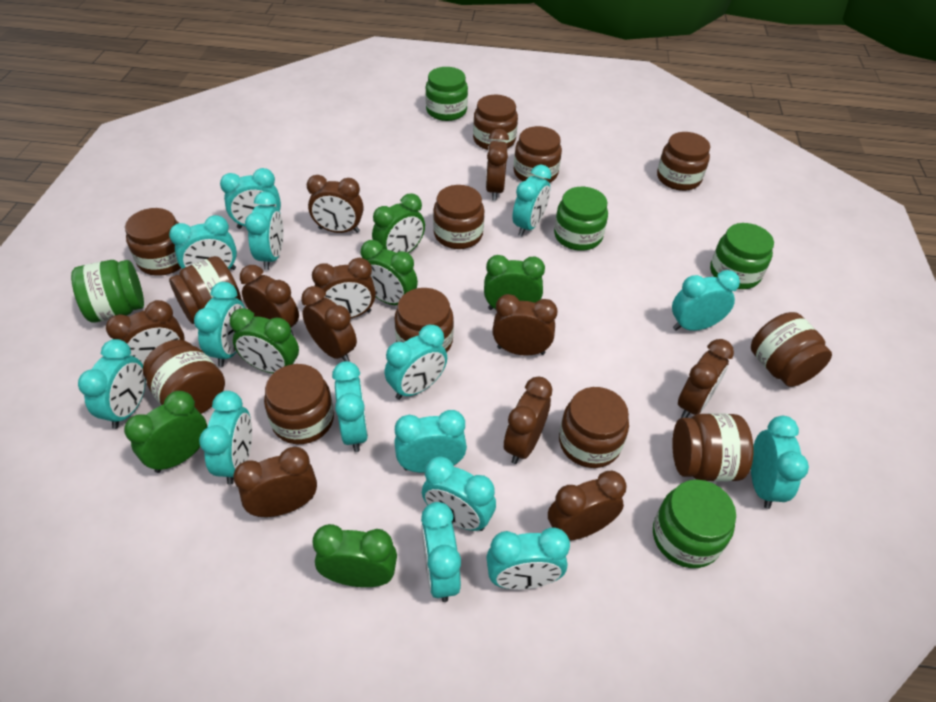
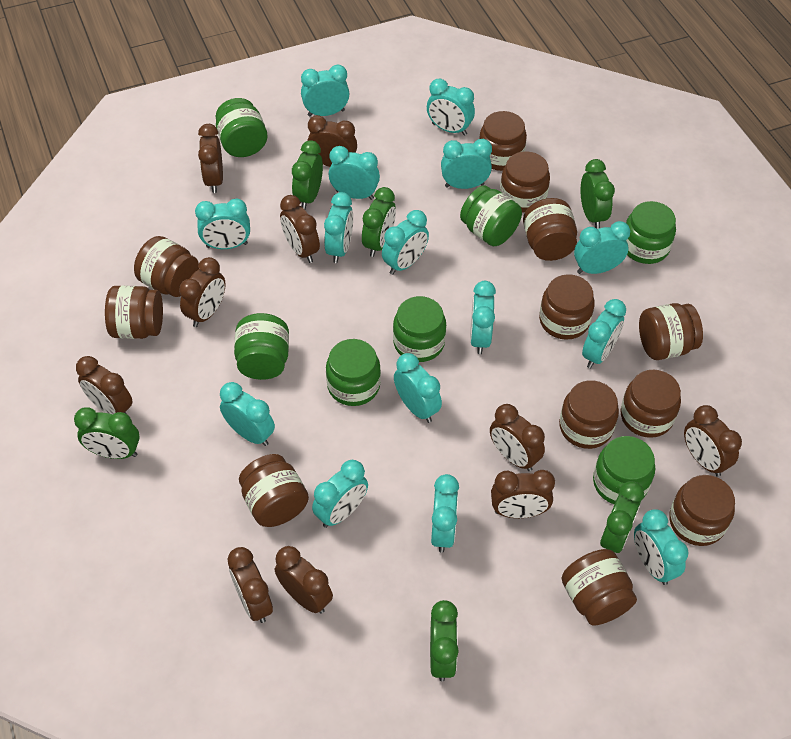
brown clock: [106,300,184,365] [233,447,317,517] [240,265,299,336] [301,286,357,362] [307,175,364,233] [312,257,376,318] [486,129,509,200] [492,294,558,356] [504,377,552,464] [548,471,626,541] [678,339,734,418] = 11 -> [76,356,133,414] [179,257,226,327] [198,124,223,193] [227,547,273,623] [275,546,333,614] [280,195,320,263] [307,115,357,167] [490,404,545,471] [491,470,555,518] [684,405,742,477] = 10
green jar: [71,260,144,323] [425,67,468,121] [554,187,608,251] [653,480,736,568] [710,223,774,289] = 5 -> [215,98,267,157] [234,313,289,380] [326,339,381,406] [393,296,446,362] [460,185,522,246] [593,436,655,505] [626,201,676,264] = 7

